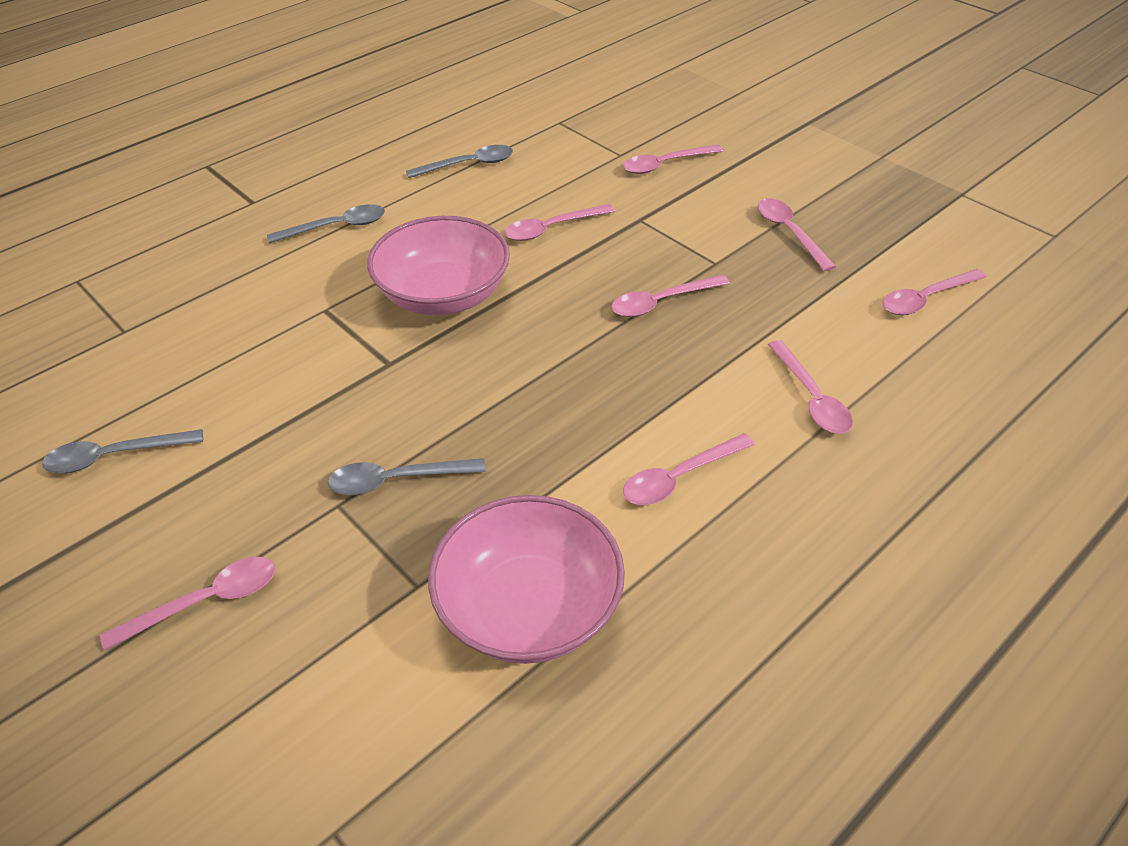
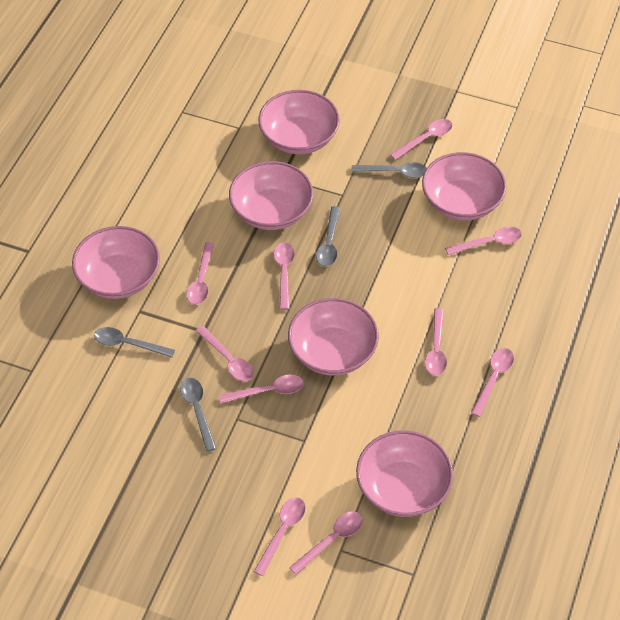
pink bowl: [367,216,510,315] [428,495,625,664] = 2 -> [72,226,160,299] [229,161,313,230] [258,90,340,155] [288,298,379,376] [356,431,453,517] [422,152,506,221] = 6
pink spoon: [100,557,275,651] [505,204,615,241] [612,275,730,317] [623,145,723,174] [623,433,755,505] [758,198,836,271] [768,340,853,434] [882,269,987,315] = 8 -> [186,242,214,305] [196,326,254,381] [219,374,303,403] [254,497,306,576] [274,242,295,310] [289,511,363,575] [390,119,453,160] [425,308,447,376] [445,227,522,255] [471,348,514,417] = 10

